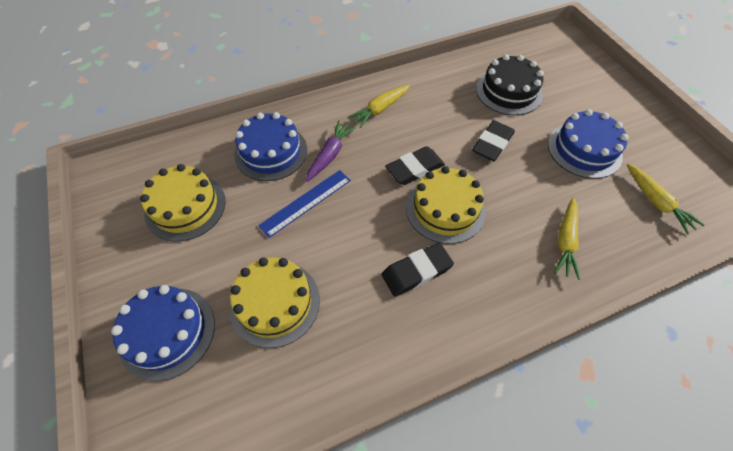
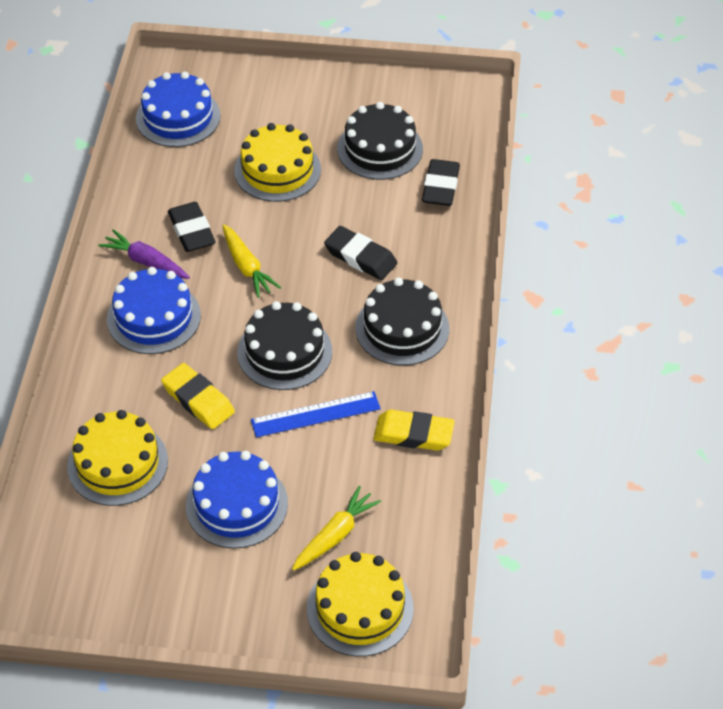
black cake: [476,54,544,115] = 1 -> [237,301,332,390] [337,102,423,180] [355,278,449,366] = 3
yellow carrot: [348,85,410,128] [554,197,580,280] [627,164,704,235] = 3 -> [222,224,281,298] [292,486,381,571] = 2
yellow eraser: none = 0 -> [161,363,235,429] [374,410,455,451] = 2

